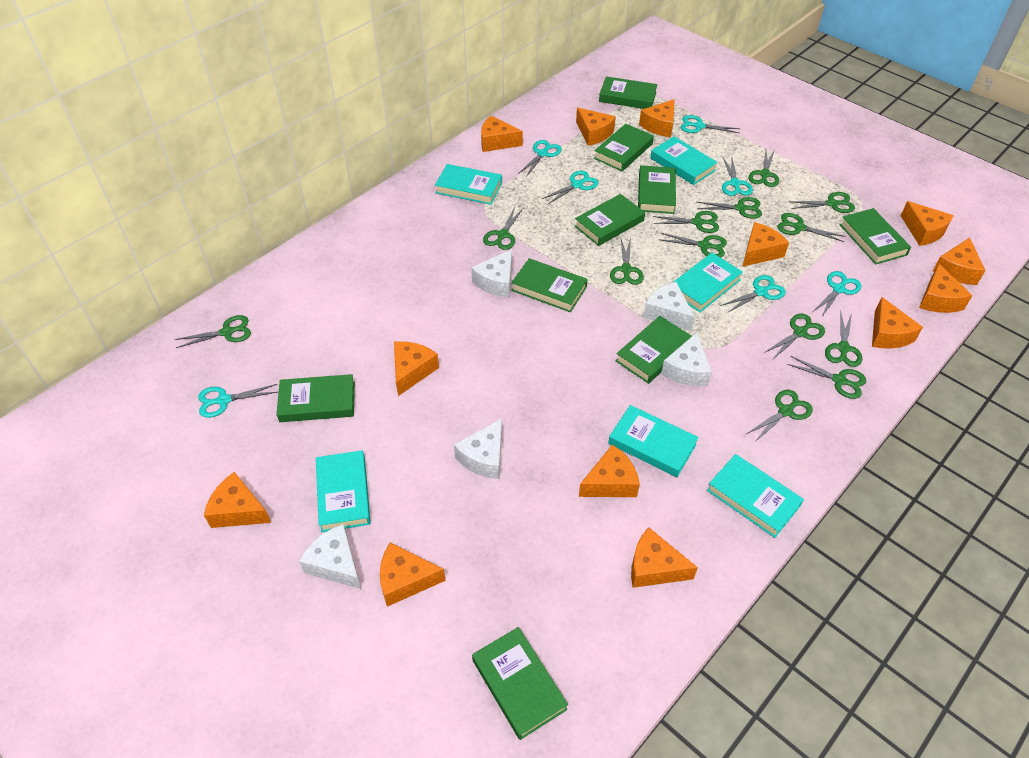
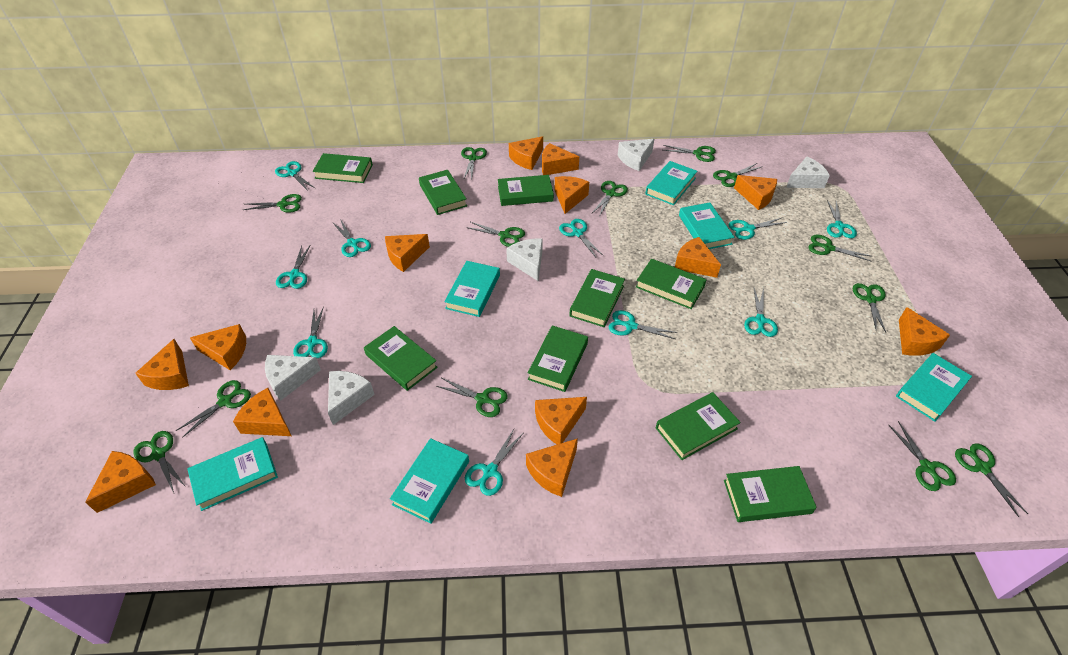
turquoise scissors: [198,384,278,418] [518,140,562,177] [542,171,599,204] [681,115,740,133] [721,275,786,313] [722,157,753,196] [813,271,861,318] = 7 -> [275,161,316,191] [276,246,310,289] [293,306,328,358] [332,219,371,257] [465,429,523,496] [559,219,604,257] [609,310,677,339] [728,218,787,240] [744,288,778,337] [827,200,857,238] = 10

